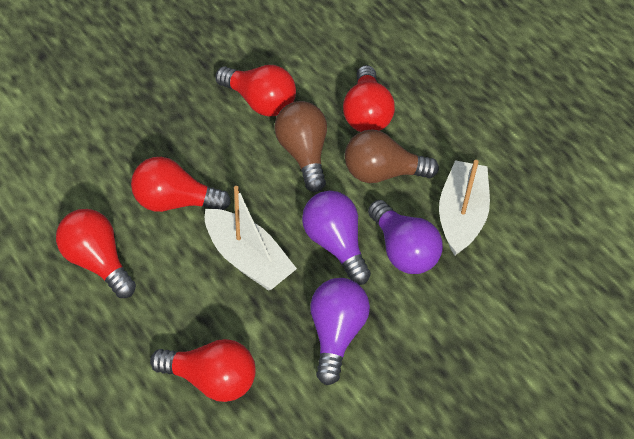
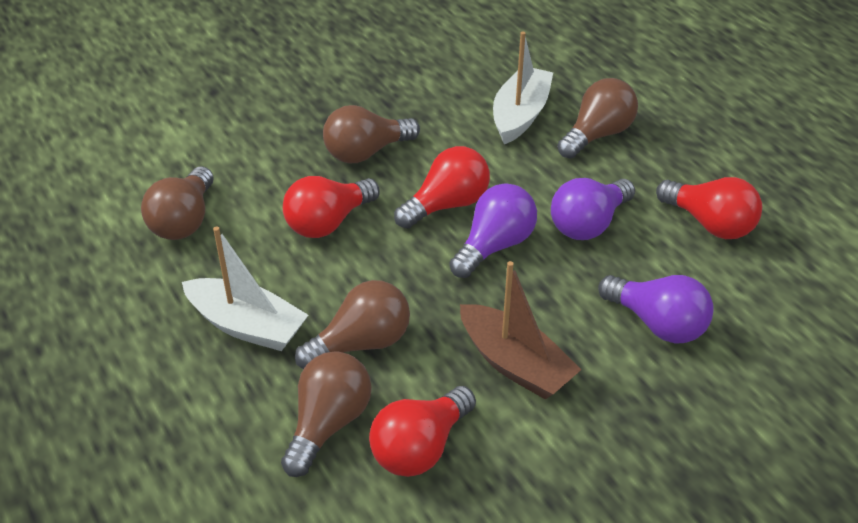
brown boat: none = 0 -> [460,261,581,399] = 1
brown light bulb: [274,101,327,192] [345,129,439,183] = 2 -> [141,167,214,240] [281,351,372,477] [295,280,410,369] [323,105,420,163] [557,78,638,159] = 5
red light bulb: [56,209,136,298] [131,157,231,212] [150,339,256,402] [216,65,296,117] [343,65,395,132] = 5 -> [283,176,380,238] [369,386,476,477] [394,146,490,229] [656,177,762,239] = 4

